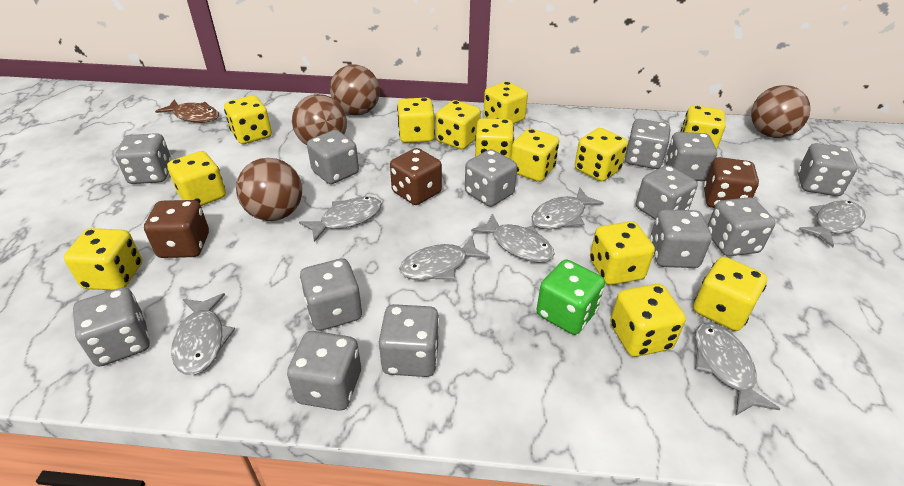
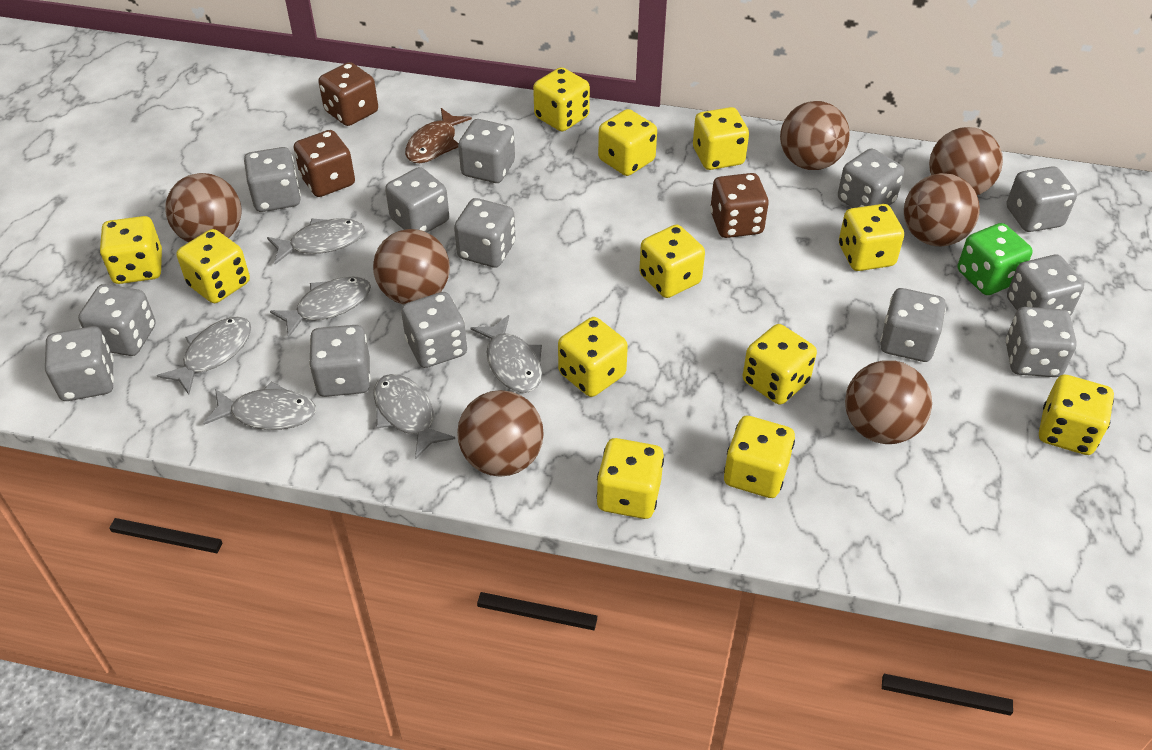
brown ball: [236,158,302,221] [292,94,347,145] [330,64,380,116] [751,85,811,138] = 4 -> [165,173,242,243] [373,229,450,305] [457,390,544,477] [780,101,850,170] [845,360,932,444] [904,173,980,246] [929,127,1003,195] = 7
grey fish: [171,293,235,375] [299,196,382,242] [399,235,490,280] [471,213,555,262] [532,187,604,229] [695,323,780,416] [799,200,866,247] = 7 -> [157,316,251,395] [203,381,316,430] [267,218,365,264] [270,276,371,338] [373,374,455,459] [471,315,542,393] = 6
yellow dice: [64,228,142,290] [167,151,226,206] [224,95,272,144] [397,98,435,143] [436,100,481,149] [475,118,514,159] [483,81,528,124] [511,128,559,182] [575,128,628,181] [590,221,655,285] [610,284,686,357] [681,105,725,149] [693,257,767,331] = 13 -> [100,216,162,284] [177,229,250,303] [533,67,590,131] [558,317,628,397] [596,438,664,519] [598,109,657,176] [639,225,705,298] [693,107,749,170] [724,416,795,498] [743,324,817,405] [839,204,904,271] [1039,374,1114,455] = 12

